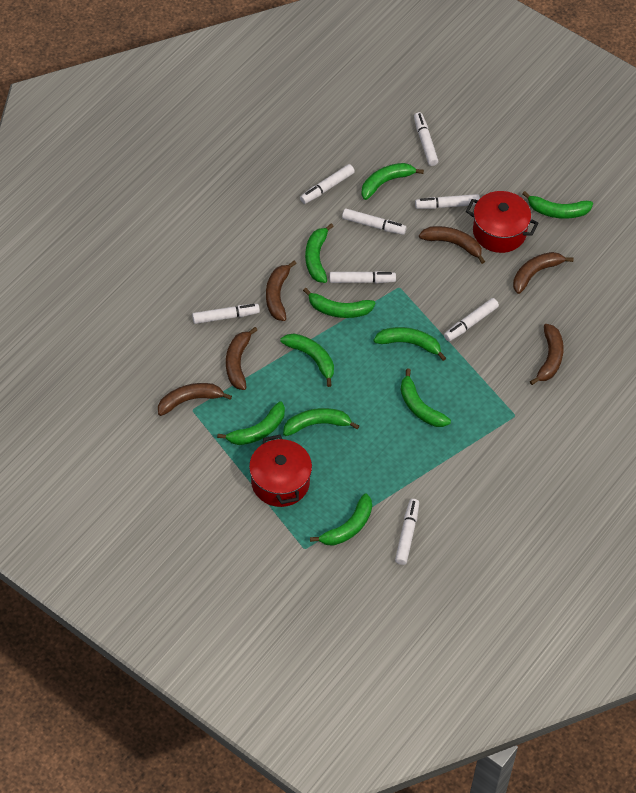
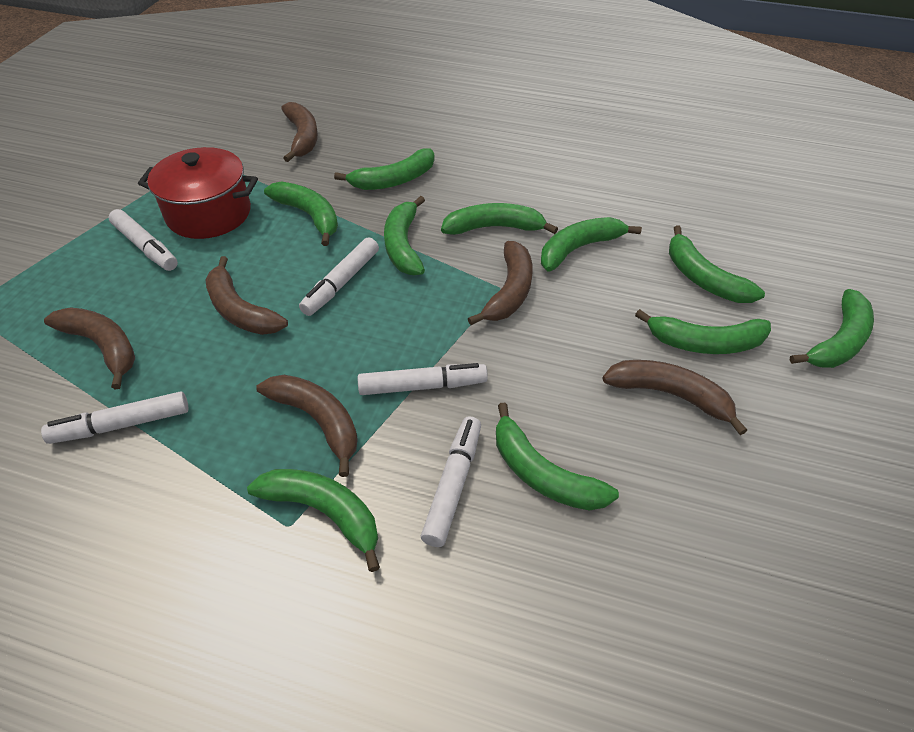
red pot: [249,435,312,507] [466,191,538,253] = 2 -> [138,147,258,239] = 1
white marker: [192,304,260,324] [300,164,355,204] [329,271,396,283] [342,208,406,235] [395,499,419,565] [414,112,438,166] [415,194,480,209] [444,298,499,341] = 8 -> [41,391,188,444] [108,209,178,271] [299,237,379,316] [358,363,488,395] [421,416,481,547] = 5

